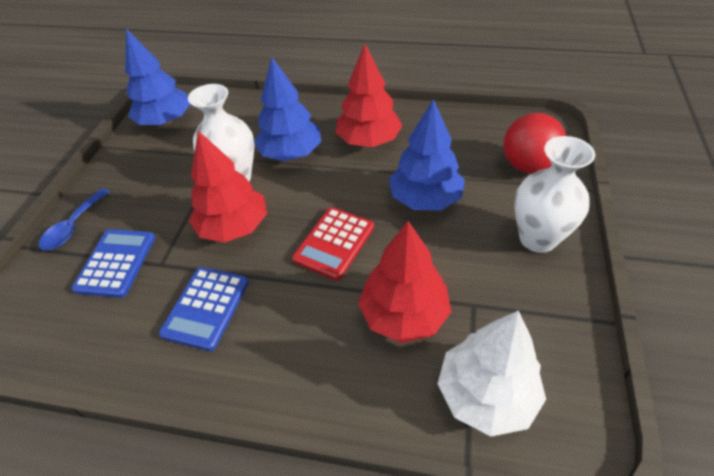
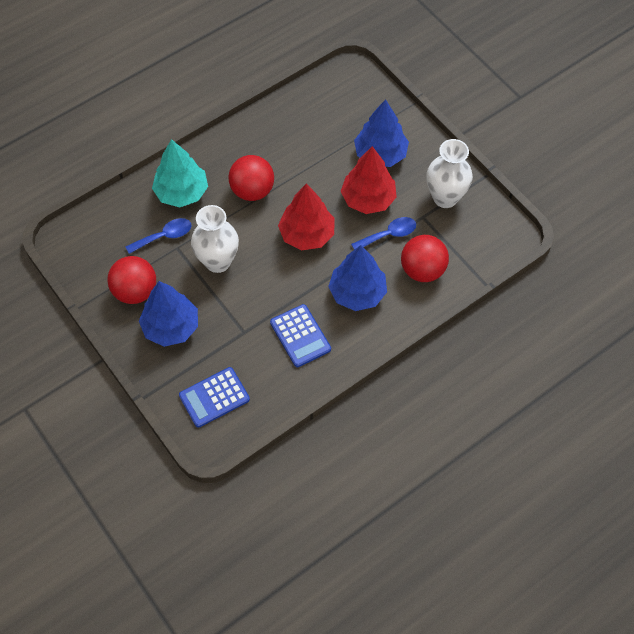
blue spoon: [39,188,110,251] = 1 -> [125,218,192,254] [351,217,416,250] = 2
red ball: [503,113,566,173] = 1 -> [107,256,156,304] [228,155,274,201] [401,235,449,282] = 3
red calculator: [292,207,374,280] = 1 -> none = 0
red tree: [189,131,267,243] [335,44,402,147] [358,221,451,343] = 3 -> [278,183,334,250] [340,146,397,214] = 2
turquoise tree: none = 0 -> [152,139,208,207] = 1
white tree: [437,310,546,437] = 1 -> none = 0

